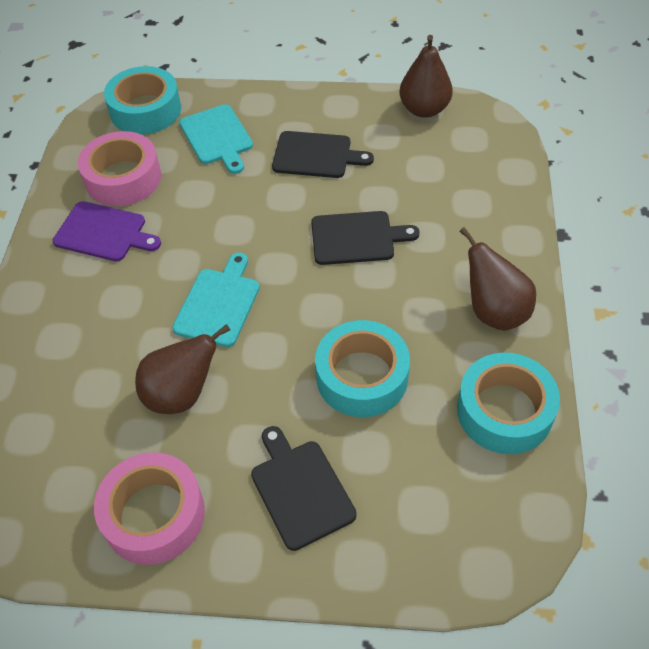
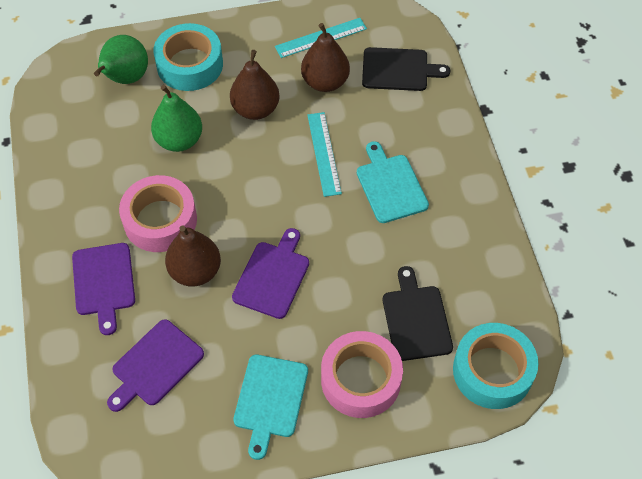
black cutting board: [251,426,357,551] [272,131,374,178] [311,211,420,265] = 3 -> [362,47,450,91] [383,266,453,361] = 2
green pear: none = 0 -> [94,35,148,84] [151,85,202,152] = 2
purple cutting board: [53,201,161,261] = 1 -> [72,243,135,335] [107,319,204,412] [232,228,309,319] = 3
turquoise ruler: none = 0 -> [275,18,367,58] [307,112,342,197] = 2
turquoise tape: [104,66,181,134] [315,320,410,417] [457,353,560,454] = 3 -> [153,23,223,91] [453,323,538,409] = 2

